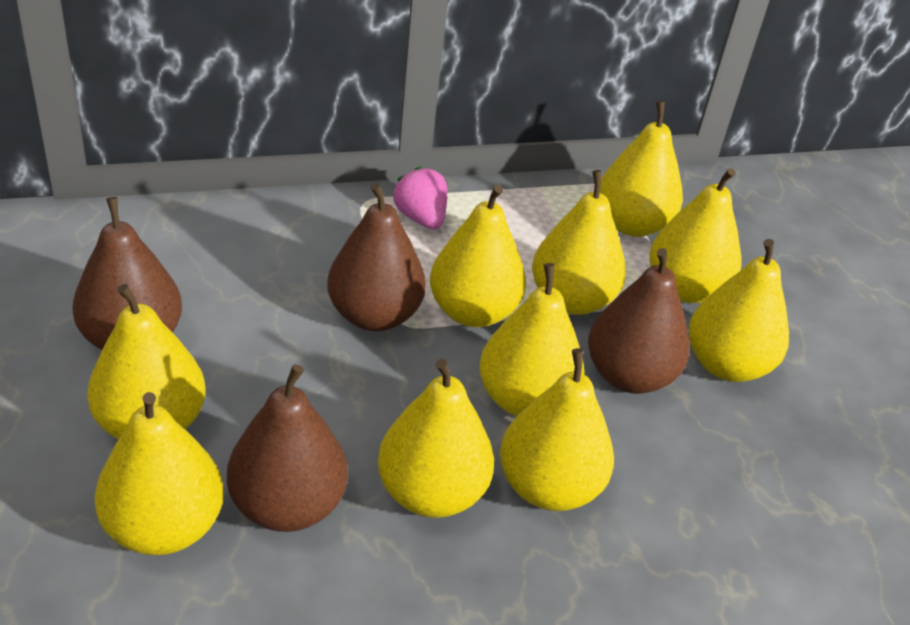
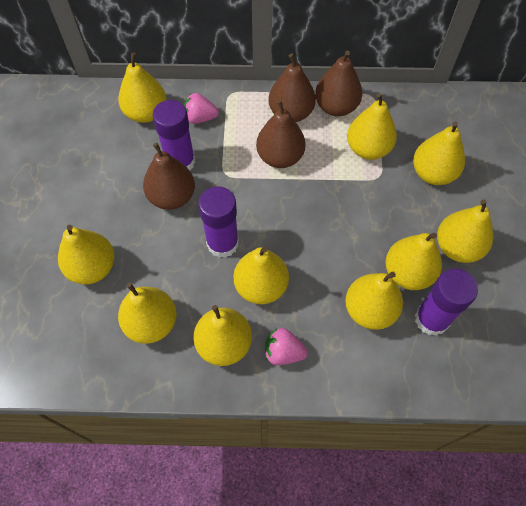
pink strawberry: [393,166,447,229] = 1 -> [184,93,219,124] [265,328,308,365] = 2
purple glue stick: none = 0 -> [152,100,195,171] [198,186,239,258] [415,269,478,336] = 3

